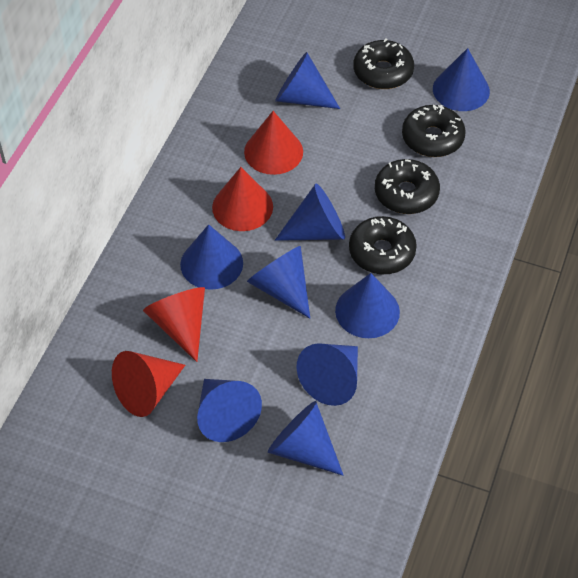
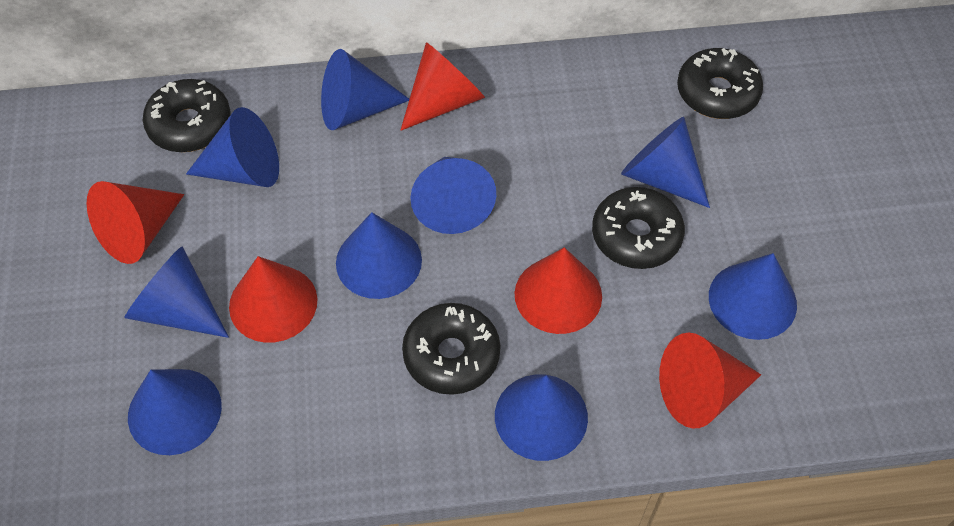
red cone: [112,351,185,417] [143,287,205,362] [212,167,273,231] [244,111,303,175] = 4 -> [87,181,184,264] [229,256,318,343] [401,42,485,131] [515,247,602,334] [659,332,761,428] = 5

